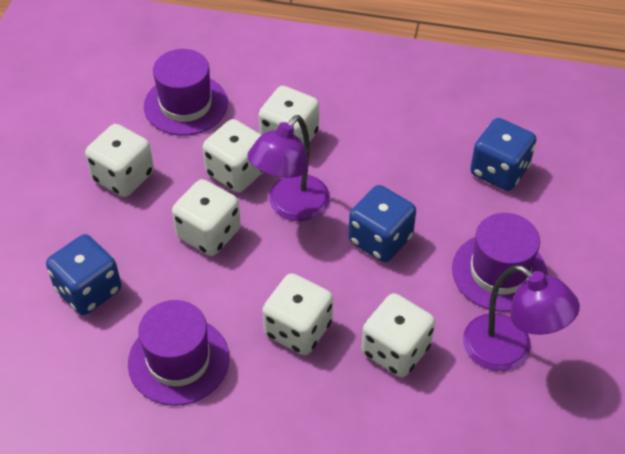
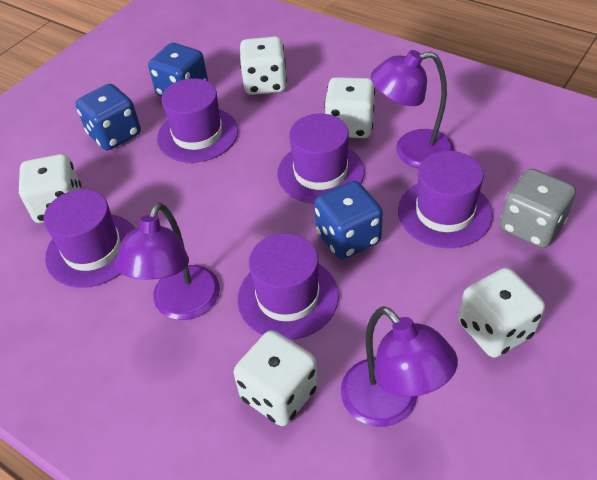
grey dice: none = 0 -> [500,168,576,248] = 1
purple hat: [128,300,229,406] [144,49,228,136] [452,213,548,312] = 3 -> [43,189,135,288] [157,78,238,163] [238,233,339,340] [277,114,364,204] [398,151,493,248] = 5
purple lamp: [247,115,330,221] [463,265,580,371] = 2 -> [115,202,220,320] [341,306,458,427] [371,50,455,168] = 3
white dice: [85,124,154,197] [172,179,241,256] [203,119,263,193] [258,86,319,144] [262,273,333,355] [361,293,435,377] = 6 -> [19,154,81,223] [234,330,318,426] [240,36,287,95] [324,77,375,138] [458,268,545,358] = 5

